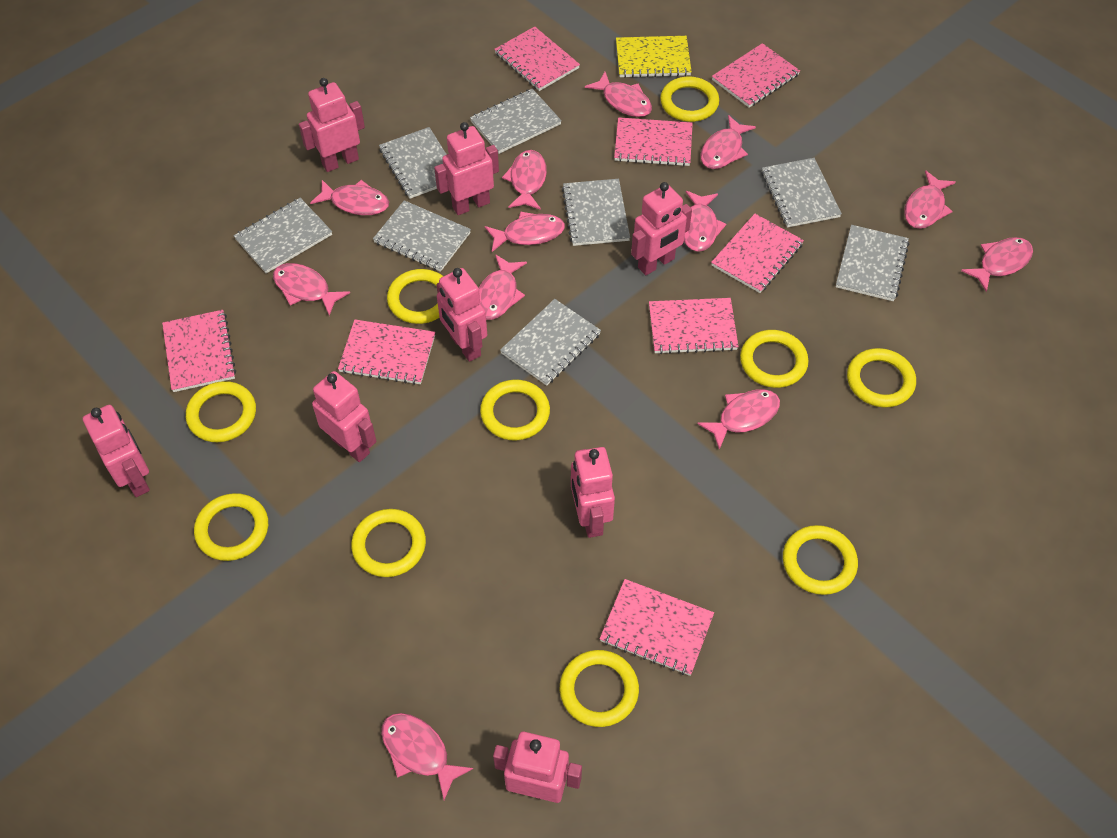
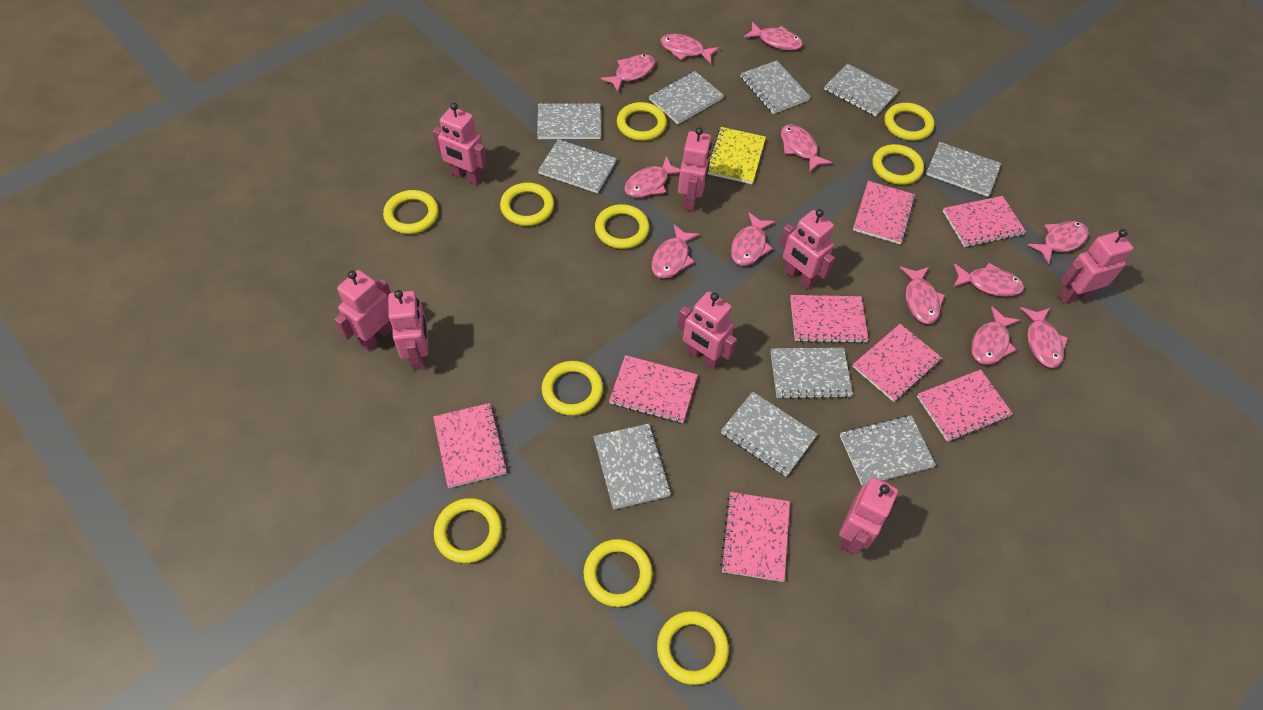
grey notebook: [234,198,332,273] [373,200,471,272] [379,127,447,199] [470,89,562,154] [500,299,601,386] [562,179,630,246] [761,158,842,228] [836,225,910,301] = 8 -> [537,102,601,139] [538,139,617,193] [593,424,671,510] [649,71,724,124] [721,392,818,477] [741,60,810,114] [771,348,853,399] [824,63,899,116] [840,415,936,486] [926,142,1001,197] = 10

